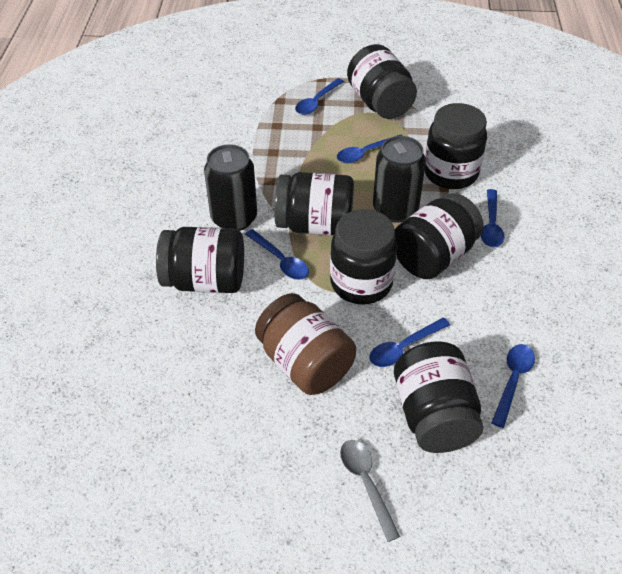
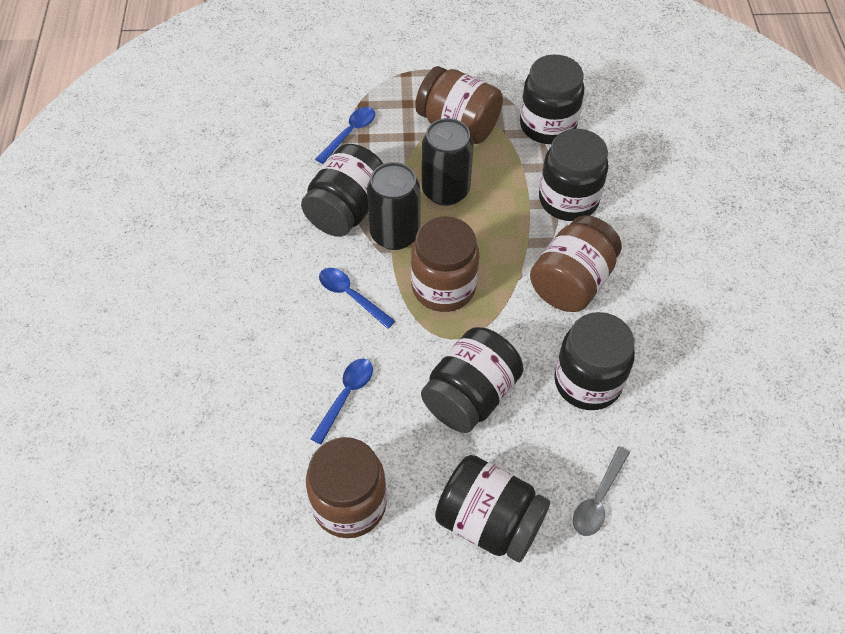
black jar: [156,227,244,293] [275,172,354,236] [330,209,397,304] [347,44,417,119] [394,341,483,453] [395,193,484,279] [425,103,487,189] = 7 -> [301,144,383,237] [421,327,524,433] [435,455,550,562] [520,54,584,144] [539,129,608,221] [554,312,635,410] = 6
blue spoon: [245,229,309,280] [295,78,344,115] [337,135,403,163] [369,318,450,367] [481,189,505,247] [492,344,535,428] = 6 -> [311,359,373,445] [316,107,375,164] [319,268,395,329] = 3
brown jar: [255,293,356,395] = 1 -> [306,437,387,538] [411,216,479,312] [415,66,503,144] [530,215,622,312] = 4

